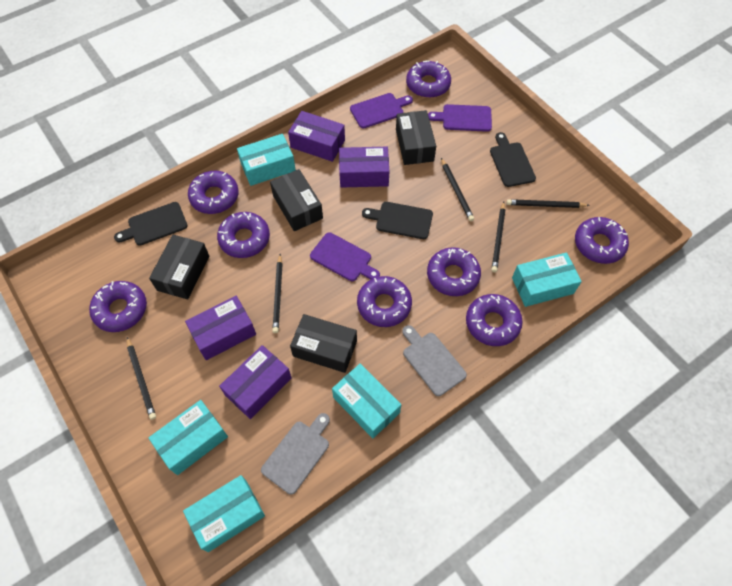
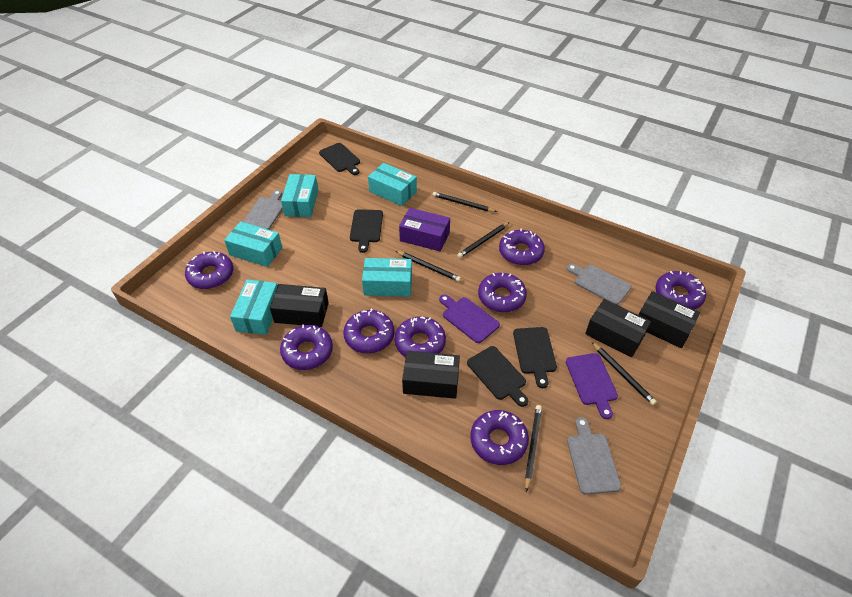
black cutting board: [114,202,188,246] [362,202,433,239] [490,132,536,187] = 3 -> [319,143,360,175] [350,209,383,253] [467,346,528,407] [513,327,557,388] = 4
grey cutting board: [261,413,330,495] [402,325,467,396] = 2 -> [243,190,283,230] [567,264,631,305] [567,417,621,495] = 3
purple box: [185,296,256,360] [219,345,292,419] [288,111,345,162] [339,147,389,188] = 4 -> [399,208,450,251] = 1
purple cutting board: [310,232,380,281] [350,93,413,129] [428,104,492,132] = 3 -> [439,294,500,343] [566,353,618,419] = 2

